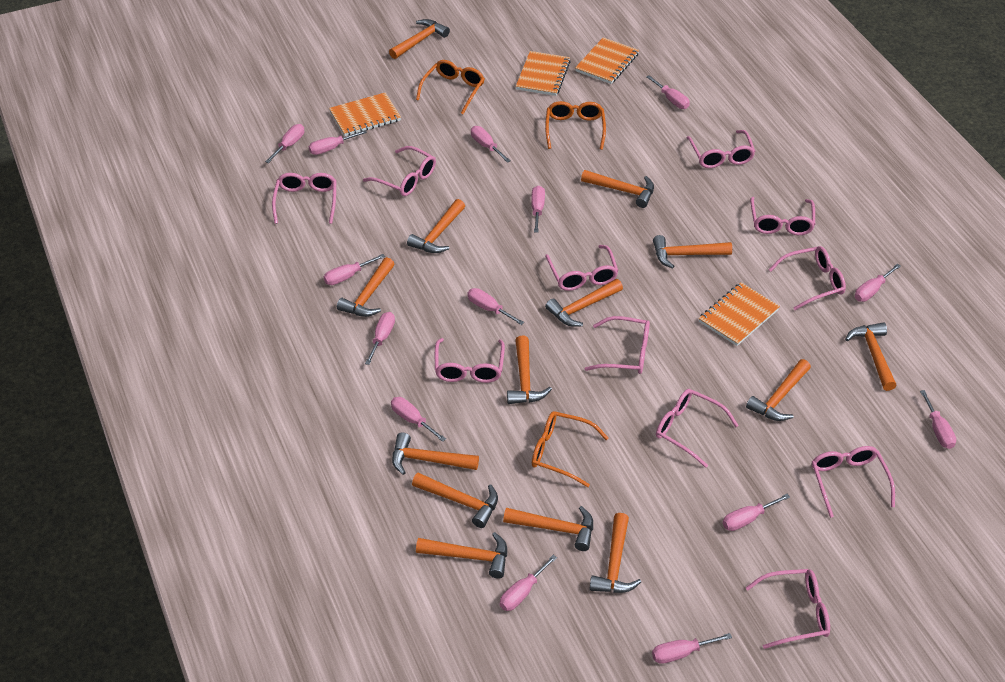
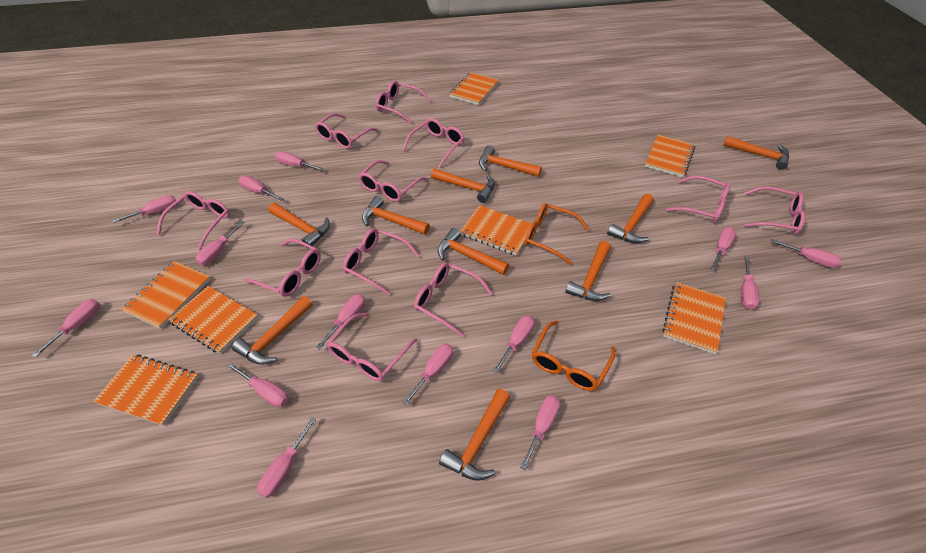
orange glasses: [416,60,485,114] [532,411,608,487] [545,101,606,150] = 3 -> [525,203,589,265] [532,320,615,391] = 2
orange hammer: [337,257,395,317] [389,19,450,59] [392,432,479,475] [407,199,465,253] [412,473,498,528] [416,532,507,579] [503,506,593,551] [507,336,552,404] [545,279,623,327] [581,170,654,208] [590,513,641,593] [653,235,732,269] [746,359,811,421] [845,322,897,391] = 14 -> [232,296,313,365] [268,203,330,248] [362,196,430,235] [431,168,495,203] [437,228,509,275] [439,389,510,481] [479,145,542,177] [565,241,611,301] [607,194,654,243] [723,136,789,170] = 10
orange notebook: [329,92,401,136] [516,51,571,96] [575,37,639,84] [699,283,780,346] = 4 -> [94,354,199,426] [121,261,211,329] [169,286,258,354] [449,72,499,105] [460,205,532,256] [645,135,695,177] [662,282,726,354] = 7

